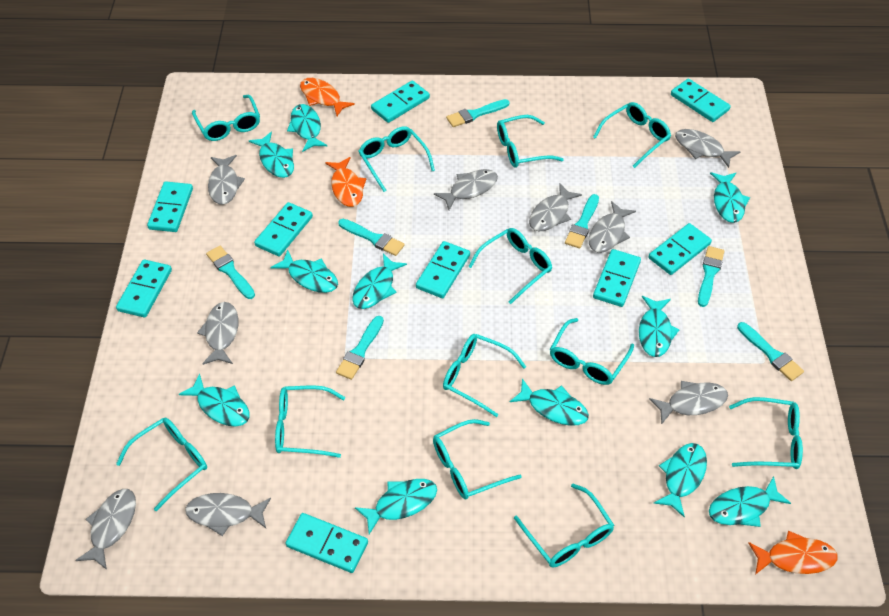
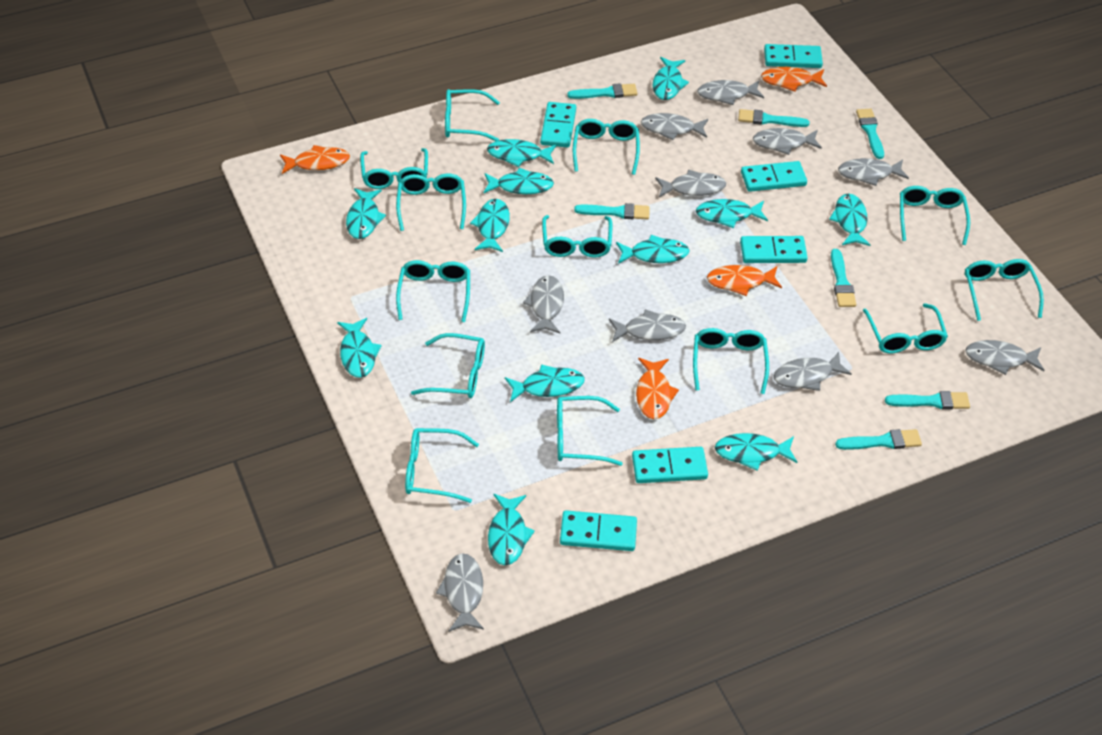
grey fish: [75,489,136,570] [185,493,271,536] [197,302,238,365] [208,155,245,205] [434,169,498,210] [529,183,582,231] [588,201,636,253] [649,381,728,425] [675,129,740,168] = 9 -> [436,553,484,632] [523,275,564,333] [609,309,686,342] [641,113,708,140] [655,170,726,197] [697,80,764,105] [753,128,822,155] [773,352,852,391] [838,158,909,186] [965,340,1044,375] = 10
orange fish: [300,78,355,116] [325,157,367,207] [748,531,838,575] = 3 -> [280,145,350,174] [636,358,679,419] [707,265,782,296] [761,67,827,92] = 4
turquoise domino: [116,260,172,317] [147,181,193,232] [254,202,313,256] [286,513,368,573] [371,80,430,123] [416,241,470,298] [593,249,641,307] [649,223,712,275] [671,79,731,122] = 9 -> [540,102,576,147] [560,510,637,551] [632,447,708,483] [740,236,808,263] [741,161,807,192] [764,44,823,68] = 6
turquoise fish: [178,373,250,427] [249,131,294,178] [270,250,338,293] [287,104,327,152] [352,253,407,309] [355,479,437,534] [510,378,589,426] [639,296,680,357] [653,443,707,517] [709,476,791,527] [710,172,750,223] = 11 -> [337,318,382,378] [346,188,386,239] [470,199,510,252] [484,168,554,194] [487,139,556,167] [488,494,535,565] [505,364,585,402] [616,235,690,264] [653,57,689,100] [696,199,768,228] [715,433,797,471] [829,193,870,246] = 12
turquoise glasses: [116,417,207,511] [192,95,260,141] [275,385,345,458] [358,126,435,192] [433,419,522,499] [443,334,526,417] [468,228,552,304] [497,115,564,168] [514,484,614,568] [550,318,634,385] [593,102,671,168] [729,397,803,469] = 12 -> [360,148,428,189] [396,173,466,231] [396,260,470,322] [405,428,479,503] [411,333,485,398] [445,89,500,141] [542,215,613,258] [557,396,623,466] [573,119,640,175] [693,328,769,394] [863,303,948,353] [900,186,970,245] [965,259,1044,321] = 13

